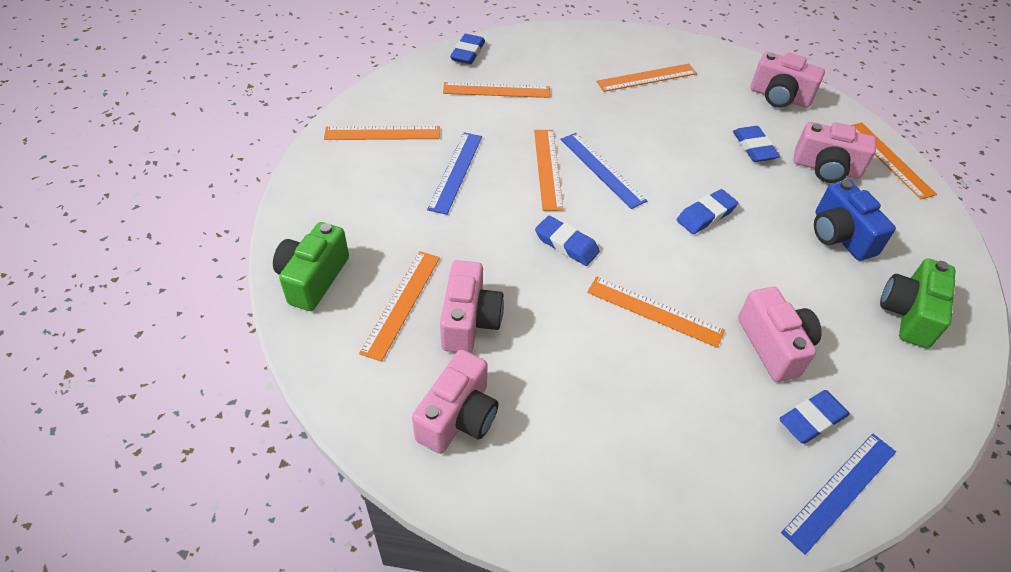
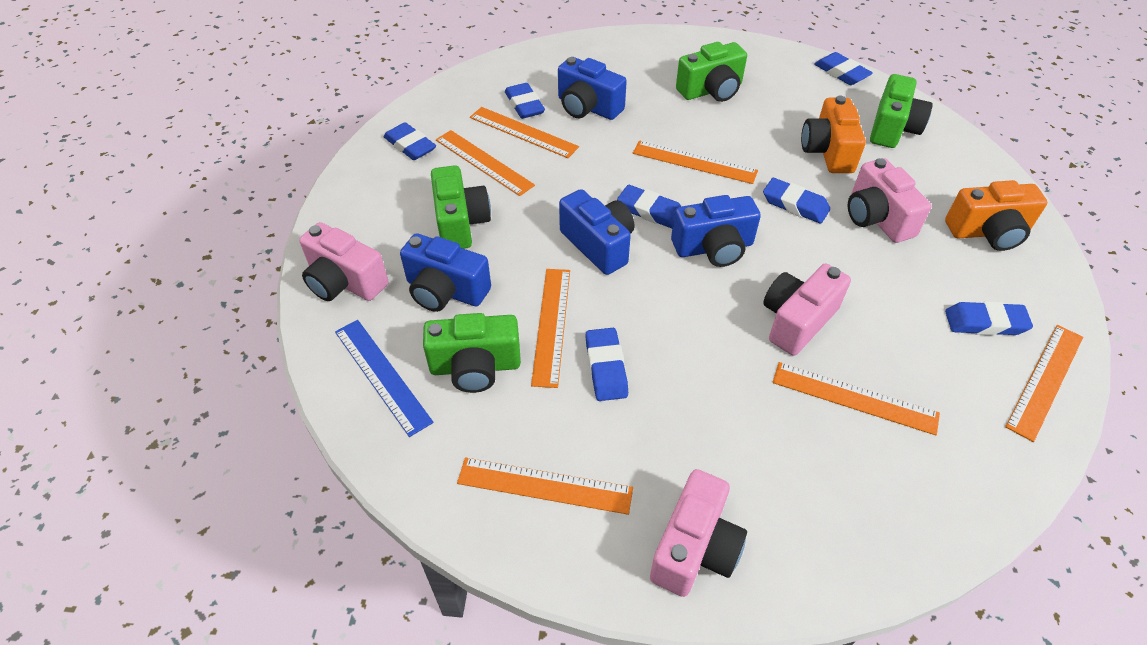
blue camera: [814,180,896,261] = 1 -> [400,233,491,312] [558,57,627,120] [559,189,634,275] [671,195,761,267] = 4
blue eraser: [450,34,485,64] [535,216,600,266] [677,189,738,234] [733,126,780,162] [779,390,850,444] = 5 -> [384,122,436,160] [505,83,545,119] [585,328,628,401] [617,185,681,228] [763,178,830,224] [814,52,873,85] [945,301,1033,335] = 7
blue ruler: [427,132,482,215] [560,133,647,209] [781,434,896,555] = 3 -> [335,320,434,437] = 1
green camera: [273,222,349,311] [880,258,956,348] = 2 -> [423,313,521,393] [431,165,491,249] [676,42,747,102] [870,74,933,148] = 4
orange camera: none = 0 -> [801,96,866,173] [945,180,1047,251] = 2
pink camera: [412,349,498,454] [440,260,504,353] [738,287,822,382] [751,52,825,108] [794,122,876,183] = 5 -> [299,222,388,301] [650,469,747,597] [763,263,851,356] [848,158,932,243] = 4

